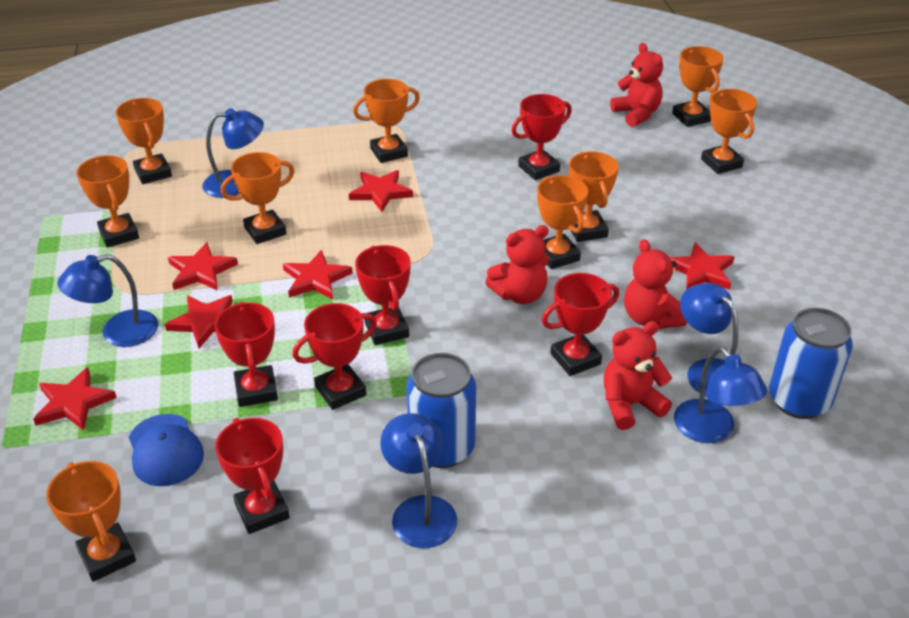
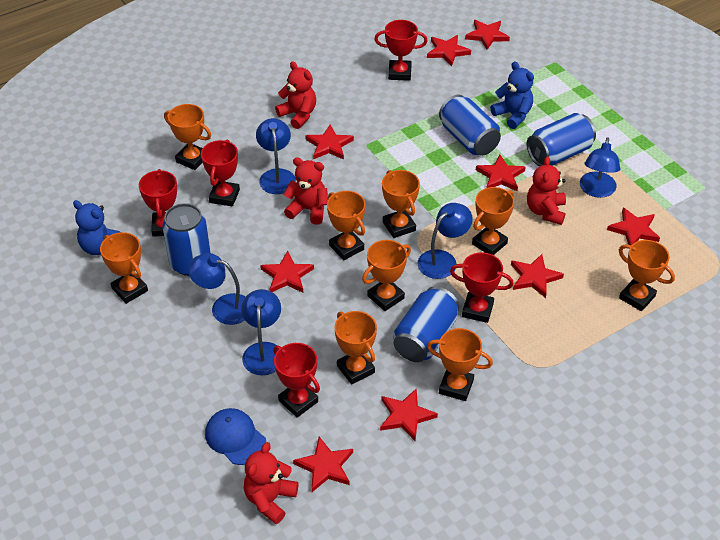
blue can: [406,353,476,468] [769,308,853,419] = 2 -> [162,203,210,276] [393,286,459,362] [439,95,501,156] [527,113,596,166] = 4
blue teddy bear: none = 0 -> [73,200,120,255] [490,62,534,129] = 2
red star: [33,367,117,431] [165,295,233,348] [168,242,238,290] [283,250,353,300] [349,170,413,212] [669,242,734,290] = 6 -> [260,251,314,293] [293,437,353,492] [305,125,354,160] [380,388,438,441] [427,35,471,66] [465,20,510,50] [476,155,526,191] [511,254,564,298] [607,207,660,245] = 9
red trophy: [214,302,278,407] [215,418,290,534] [292,303,377,410] [355,245,411,345] [512,94,572,180] [542,273,619,376] = 6 -> [139,169,177,237] [201,139,240,207] [273,343,320,418] [374,20,428,81] [450,252,514,323] = 5

